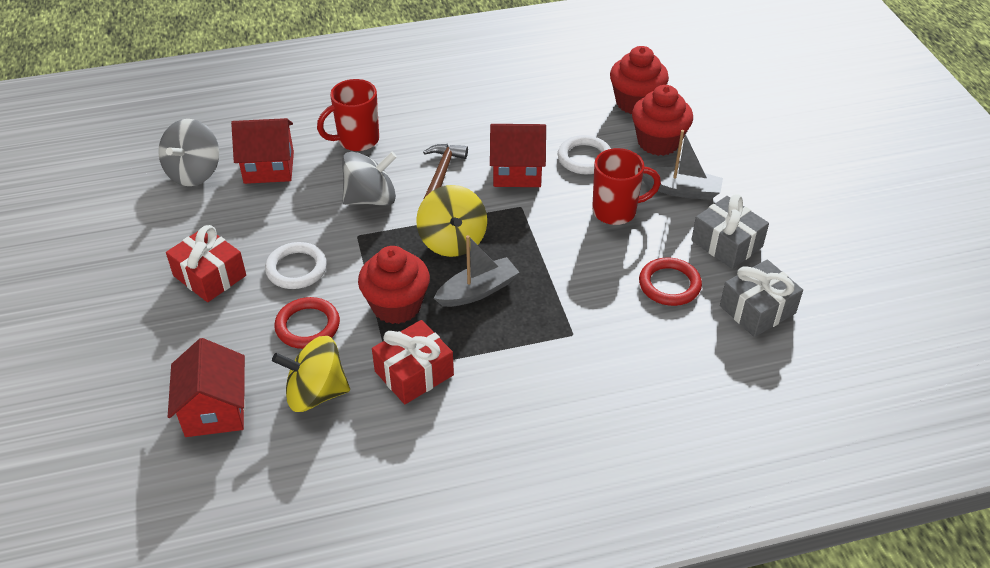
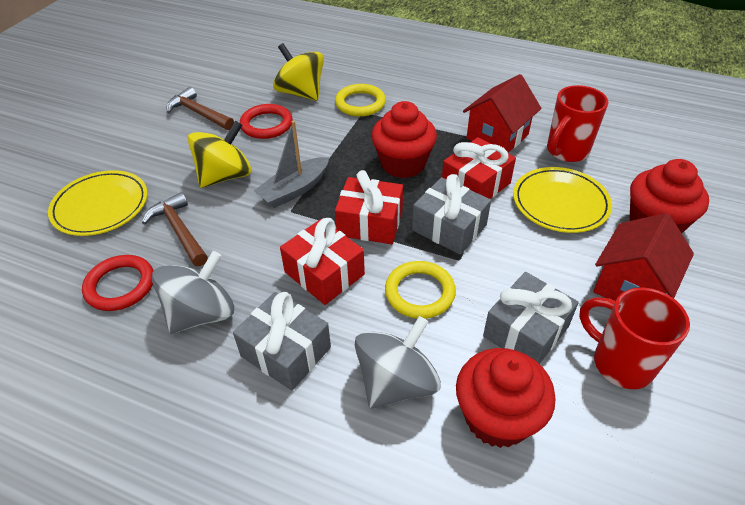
brown hammer: [423,144,468,200] = 1 -> [142,192,208,266] [166,87,234,130] = 2
grey boat: [434,235,519,307] [642,130,723,200] = 2 -> [254,121,329,208] = 1
grey gift: [691,194,769,269] [720,259,803,337] = 2 -> [233,292,331,391] [412,174,491,255] [483,272,579,364] = 3
red gift: [166,225,246,302] [372,320,454,404] = 2 -> [280,218,365,305] [335,170,403,244] [442,137,516,199] = 3
red house: [168,338,245,437] [231,118,294,184] [490,124,546,187] = 3 -> [463,74,542,153] [593,213,694,301] = 2
white ring: [265,242,327,289] [558,135,611,174] = 2 -> none = 0
yellow plate: none = 0 -> [48,170,148,236] [513,167,612,233] = 2
yellow ring: none = 0 -> [335,84,386,116] [385,261,456,319] = 2

